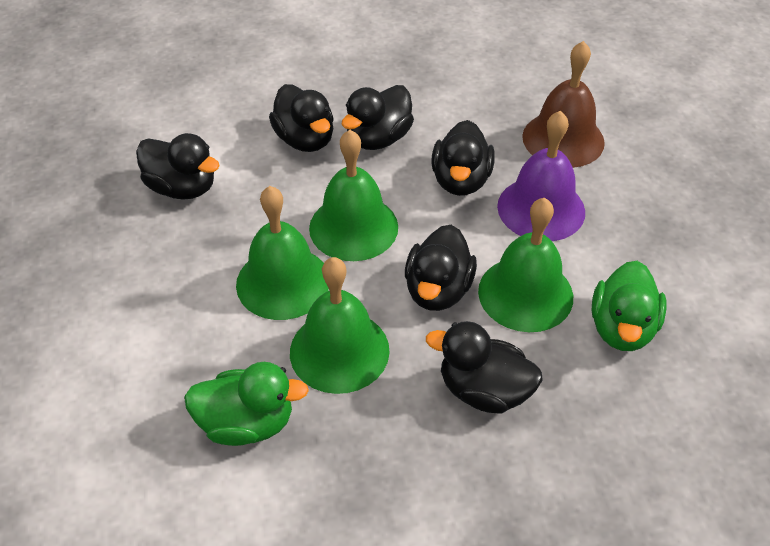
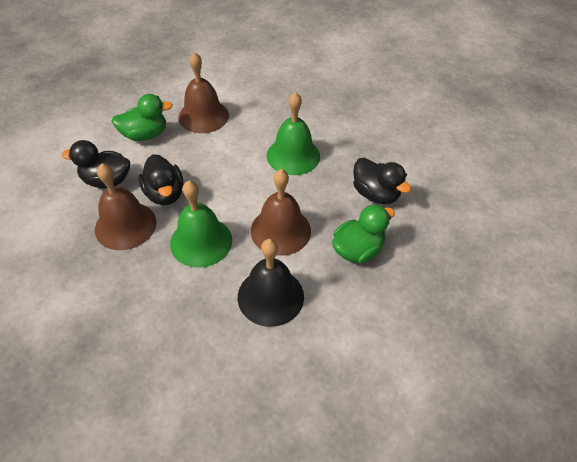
black bell: none = 0 -> [238,239,304,327] = 1
black duck: [136,133,220,199] [269,84,334,152] [342,85,414,150] [405,225,477,311] [426,321,543,414] [431,120,495,196] = 6 -> [62,140,130,188] [139,154,183,205] [353,158,411,204] = 3
brown bell: [522,41,605,168] = 1 -> [95,163,157,250] [178,52,229,133] [251,169,311,256] = 3
green bell: [236,186,329,320] [290,257,390,394] [309,130,398,261] [478,198,573,332] = 4 -> [170,181,232,268] [267,92,320,175] = 2
purple bell: [497,111,585,241] = 1 -> none = 0

